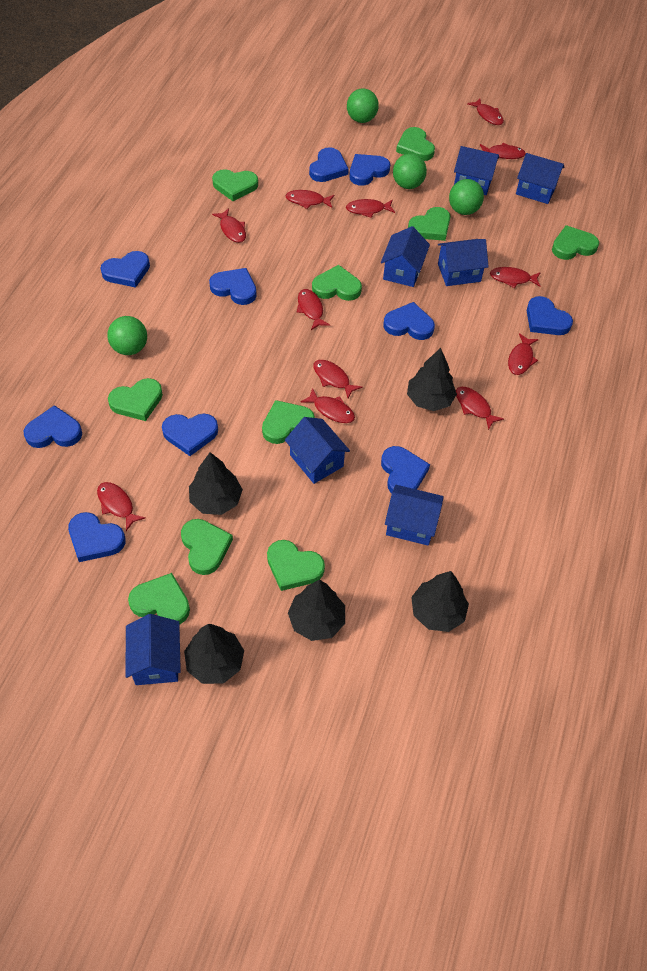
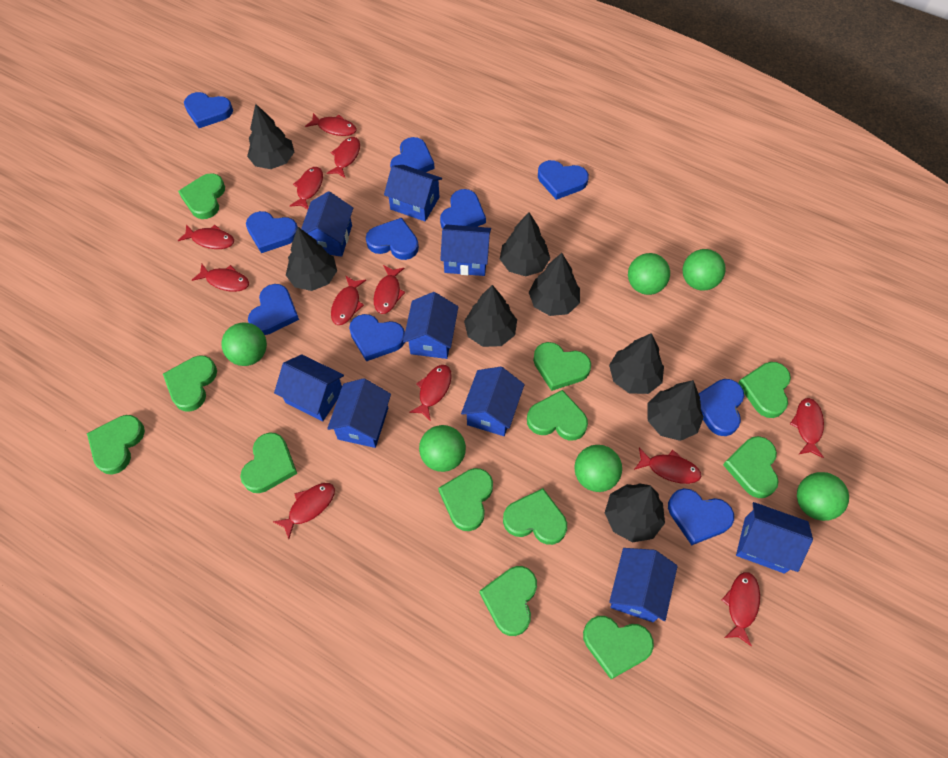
black tree: [184,624,244,684] [189,452,243,515] [288,580,345,641] [407,348,457,411] [411,571,469,632] = 5 -> [247,104,294,169] [286,227,337,291] [464,285,517,347] [500,212,550,276] [529,253,580,316] [605,483,665,542] [609,333,664,394] [648,380,704,441] = 8
blue house: [125,614,181,685] [285,417,350,484] [381,226,430,287] [385,485,444,546] [438,239,489,286] [454,146,499,195] [516,153,564,204] = 7 -> [274,354,344,422] [301,191,353,257] [327,378,391,448] [384,165,442,221] [403,292,458,359] [440,224,491,276] [461,367,525,436] [609,548,678,622] [736,502,813,574] = 9
green ball: [107,316,147,355] [347,89,379,123] [393,153,427,189] [449,179,484,215] = 4 -> [221,323,267,366] [419,425,466,472] [574,445,622,492] [628,253,670,295] [682,249,726,290] [797,472,849,521] = 6
green heart: [108,378,163,421] [128,573,190,624] [181,519,233,575] [212,169,258,201] [262,400,315,444] [267,540,325,591] [312,265,362,301] [396,127,435,161] [408,207,450,241] [552,225,599,260] = 10 -> [87,415,145,475] [163,355,217,412] [178,173,225,219] [240,433,297,493] [438,468,493,531] [479,566,537,636] [503,488,567,545] [527,390,588,440] [533,342,591,391] [583,616,654,679] [723,436,779,498] [738,362,791,418] = 12

